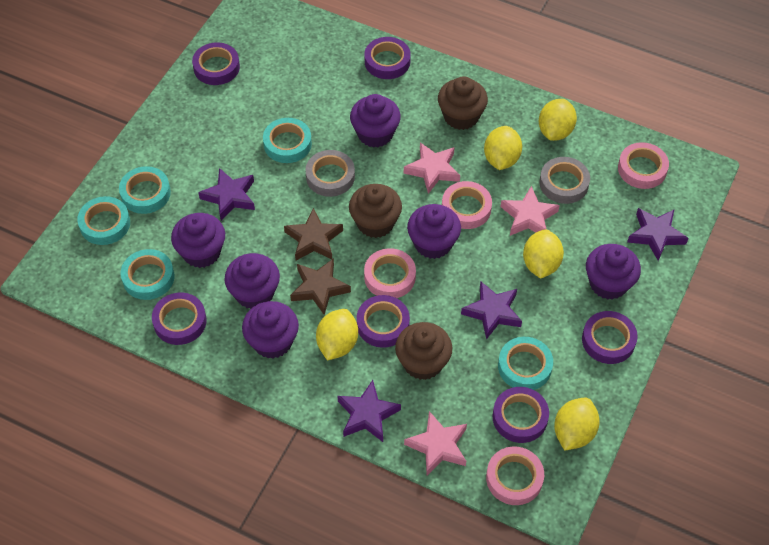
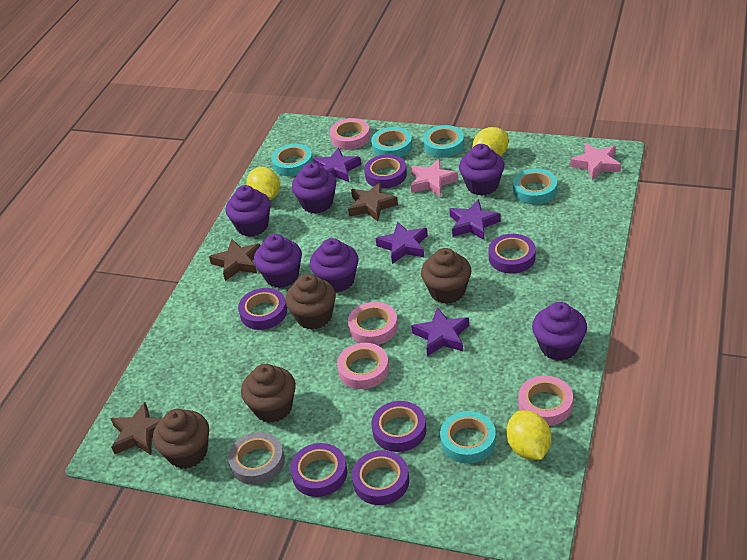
brown cupcake: [349,184,402,238] [395,322,452,380] [438,76,488,130] = 3 -> [153,409,209,469] [241,364,296,423] [285,274,336,330] [421,248,471,304] = 4
brown star: [284,208,343,261] [290,258,351,315] = 2 -> [110,402,162,455] [209,239,260,281] [348,182,398,221] = 3
grey tape: [305,150,355,197] [539,157,590,204] = 2 -> [228,432,285,485] = 1
pink star: [404,143,460,194] [404,411,467,475] [500,186,560,236] = 3 -> [411,159,458,197] [570,143,621,180] = 2
yellow lemon: [316,309,358,360] [484,126,522,170] [523,229,564,279] [539,99,577,141] [554,398,600,451] = 5 -> [246,167,280,200] [472,127,508,156] [506,410,551,460] = 3

